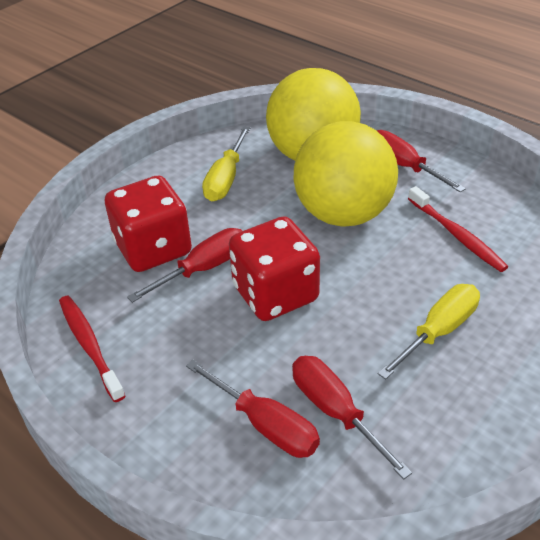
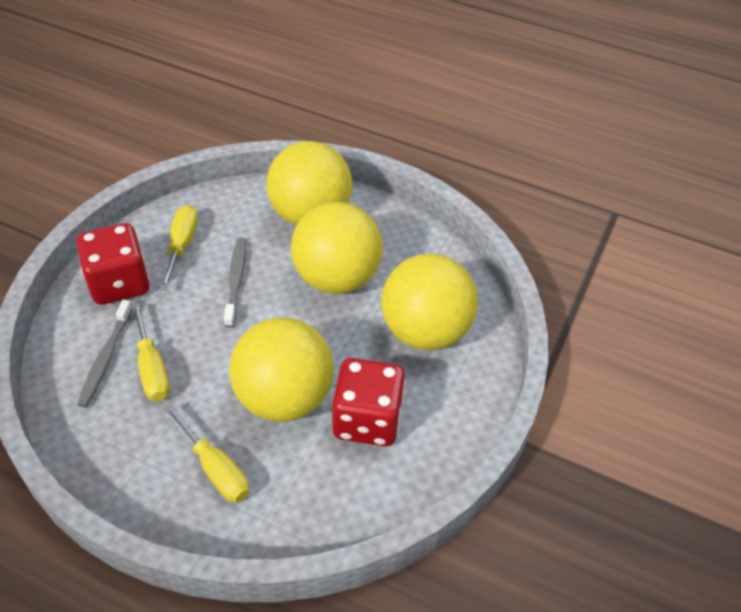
grey toothbrush: none = 0 -> [77,300,133,408] [224,237,246,328] = 2
red screwdriver: [127,228,242,303] [186,360,320,458] [292,356,412,480] [376,130,466,193] = 4 -> none = 0
red toothbrush: [59,296,125,402] [408,186,508,272] = 2 -> none = 0
yellow ball: [266,68,361,160] [294,121,398,227] = 2 -> [229,317,334,422] [266,141,352,225] [291,202,383,294] [381,253,478,350] = 4
yellow screwdriver: [202,126,250,201] [378,284,480,380] = 2 -> [132,303,170,401] [159,205,198,290] [164,403,249,503] = 3

